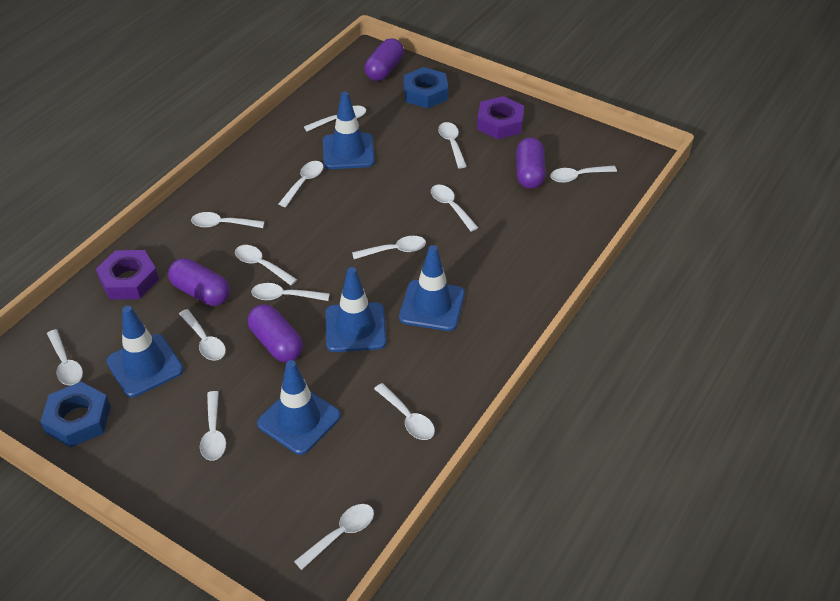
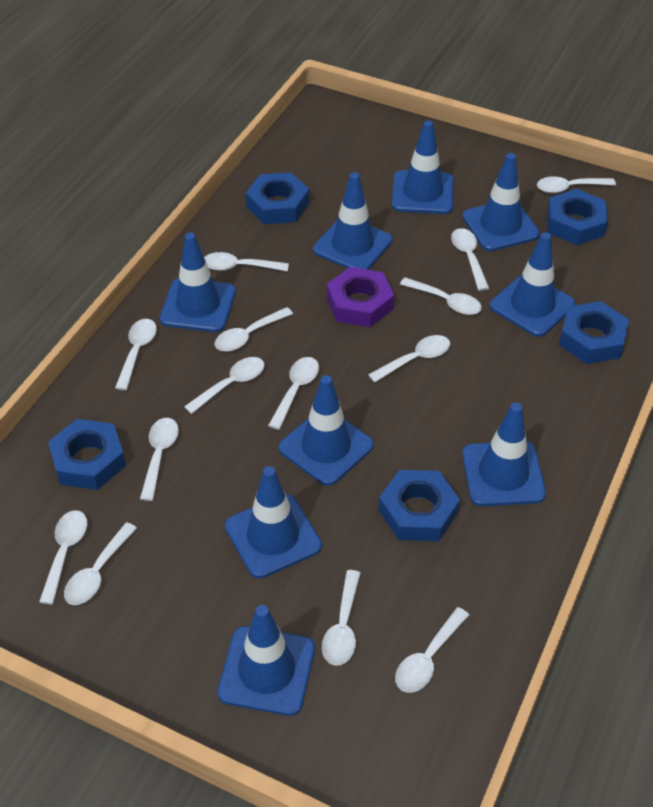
blue nut: [40,382,111,447] [403,67,448,108] = 2 -> [48,419,126,490] [246,172,309,224] [379,470,460,541] [547,189,608,245] [559,301,629,364] = 5
blue traffic cone: [106,306,184,397] [257,360,341,455] [323,92,375,169] [325,267,387,352] [399,245,465,331] = 5 -> [160,233,236,332] [217,605,315,716] [225,466,322,579] [279,375,374,486] [313,172,393,270] [392,120,453,214] [462,153,540,251] [462,403,546,507] [490,232,575,337] = 9
purple capsule: [168,258,230,306] [248,304,303,362] [365,38,404,81] [516,137,545,189] = 4 -> none = 0
purple nut: [96,250,159,300] [477,96,524,139] = 2 -> [327,267,394,327] = 1

